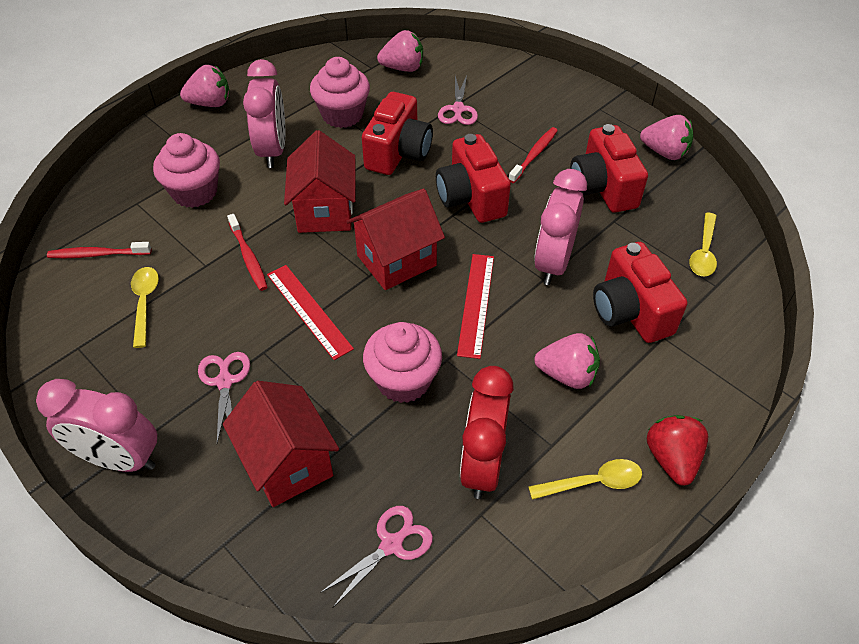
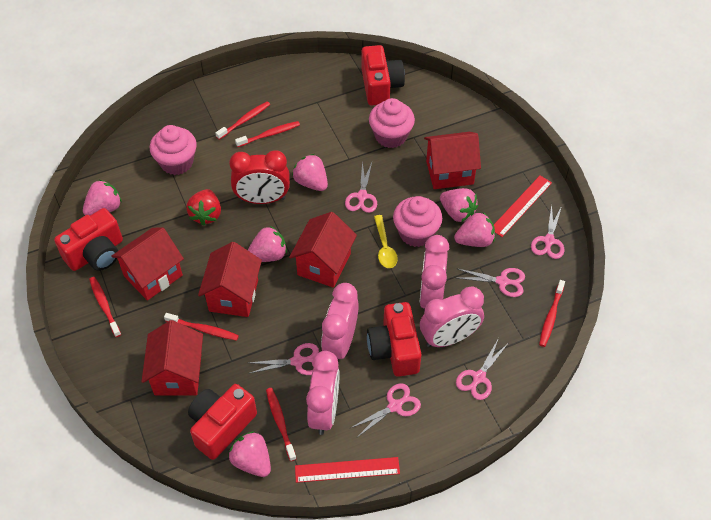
pink clock: [36,379,157,472] [243,59,285,168] [534,169,587,285] = 3 -> [306,351,340,435] [321,283,359,359] [419,235,450,309] [420,286,484,347] = 4
pink scissors: [198,352,250,443] [320,506,433,607] [438,75,478,125] = 3 -> [248,343,319,375] [345,161,377,213] [349,383,421,438] [456,268,525,297] [456,338,508,400] [531,204,564,259] = 6
pink strawberry: [180,65,230,107] [377,30,423,72] [534,333,600,389] [640,115,693,160] = 4 -> [83,180,122,215] [228,431,271,477] [248,226,287,262] [292,154,328,191] [440,188,478,222] [454,212,495,247] = 6
red house: [223,381,339,507] [284,130,356,233] [346,189,445,290] = 3 -> [111,228,184,301] [141,320,203,395] [198,242,262,317] [289,212,357,288] [424,132,481,189] = 5
red toothbrush: [47,242,151,258] [227,214,268,291] [509,127,558,183] = 3 -> [89,277,121,337] [164,313,239,341] [215,101,270,140] [235,121,300,147] [266,388,296,461] [539,280,565,347] = 6
yellow spoon: [131,267,159,348] [528,459,642,500] [689,213,717,276] = 3 -> [374,215,398,268] = 1

